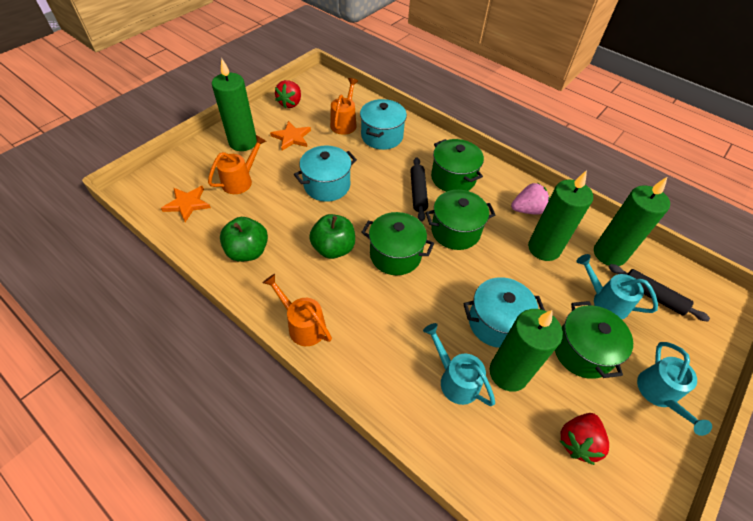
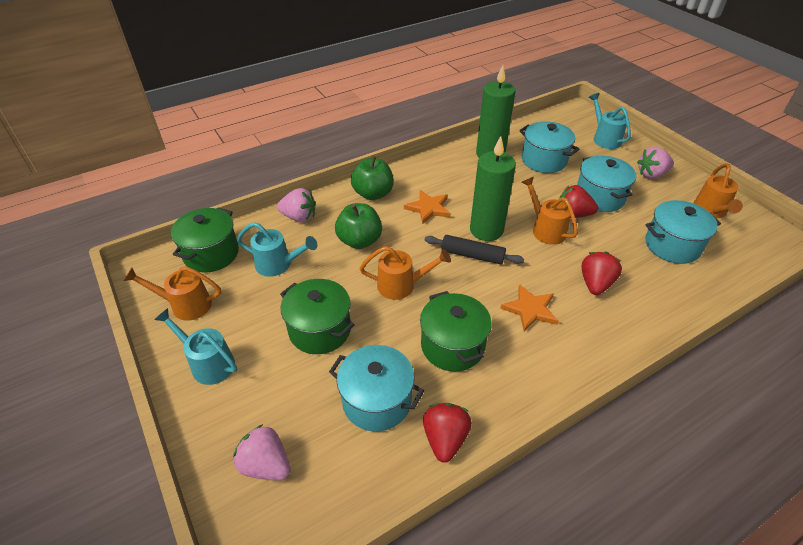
black rolling pin: [410,157,428,222] [609,264,710,322] = 2 -> [425,235,524,265] = 1
green candle: [212,58,257,151] [489,309,563,392] [528,170,593,261] [594,176,670,266] = 4 -> [470,136,516,241] [476,65,516,157] = 2
green pot: [361,212,434,275] [425,190,495,250] [431,139,484,192] [555,301,633,379] = 4 -> [171,207,239,273] [280,279,354,354] [420,291,492,372] = 3
orange watering can: [208,135,266,194] [263,274,332,346] [330,78,358,135] = 3 -> [124,266,221,321] [360,246,451,300] [522,177,578,245] [694,163,743,218] = 4
pink strawberry: [511,183,550,215] = 1 -> [233,424,291,481] [277,188,316,222] [637,147,674,179] = 3
red strawberry: [275,80,301,109] [560,413,609,465] = 2 -> [423,403,472,463] [559,185,598,218] [582,252,622,295] = 3
turquoise pot: [294,146,357,202] [360,99,407,150] [463,277,545,348] = 3 -> [329,345,424,432] [519,121,580,173] [577,156,636,212] [645,200,721,264] = 4

